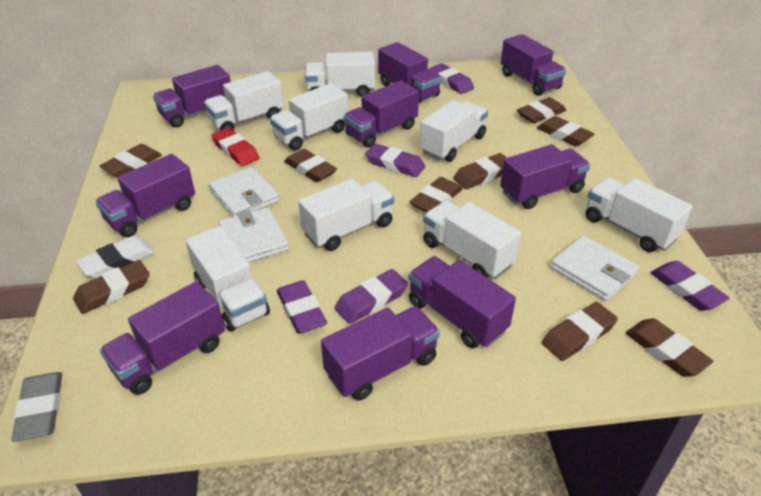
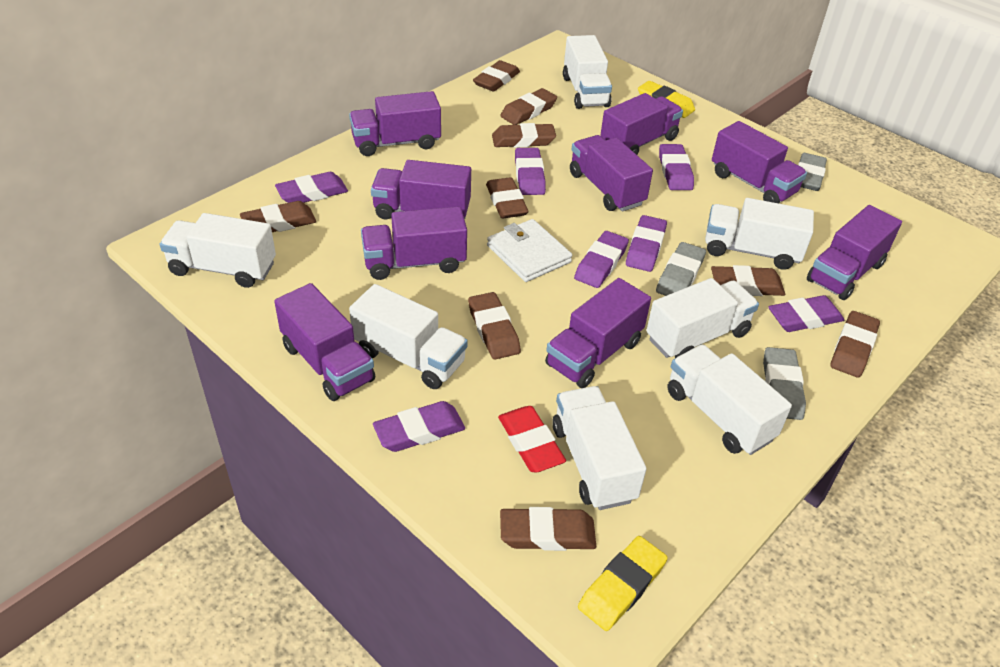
grey eraser: [11,372,62,442] = 1 -> [656,242,706,296] [763,347,806,420] [798,153,827,191] = 3
purple eraser: [277,280,327,334] [335,269,408,324] [365,144,425,177] [429,63,474,94] [650,261,730,311] = 5 -> [275,172,348,203] [373,401,465,452] [515,148,546,195] [574,231,629,288] [626,215,667,272] [659,144,694,190] [768,295,844,332] = 7
white eraser: [76,236,155,278] = 1 -> none = 0
white truck: [186,226,270,332] [204,71,284,131] [270,83,348,151] [298,179,394,251] [305,52,375,97] [420,100,488,162] [423,201,521,279] [586,177,693,252] = 8 -> [160,213,276,288] [349,284,468,389] [552,386,647,510] [563,35,612,109] [646,278,759,358] [667,344,792,455] [705,198,814,270] = 7
white wallet: [209,167,279,217] [219,207,289,262] [550,235,639,301] = 3 -> [487,219,572,282] = 1
yellow eraser: none = 0 -> [578,536,668,631] [638,81,695,118] = 2

